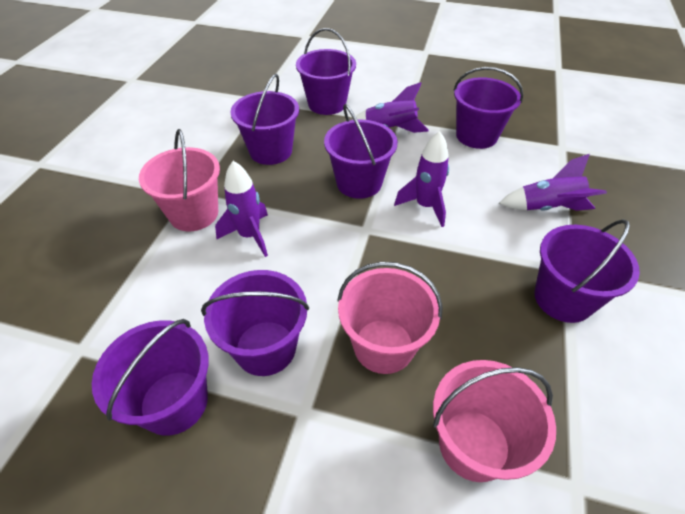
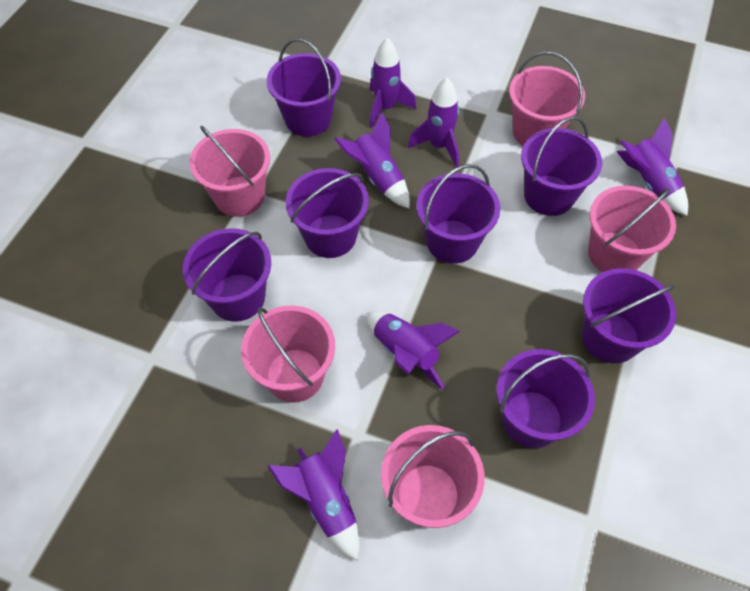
pink bucket: [139,129,220,231] [337,262,443,374] [433,360,556,482] = 3 -> [189,126,270,217] [241,305,335,403] [381,425,485,528] [509,51,585,146] [588,186,676,272] = 5
purple rocket: [215,161,268,257] [352,82,429,133] [394,131,449,227] [499,154,607,211] = 4 -> [268,429,360,561] [334,112,410,209] [366,311,460,390] [370,38,416,128] [408,78,459,167] [616,117,688,216] = 6

